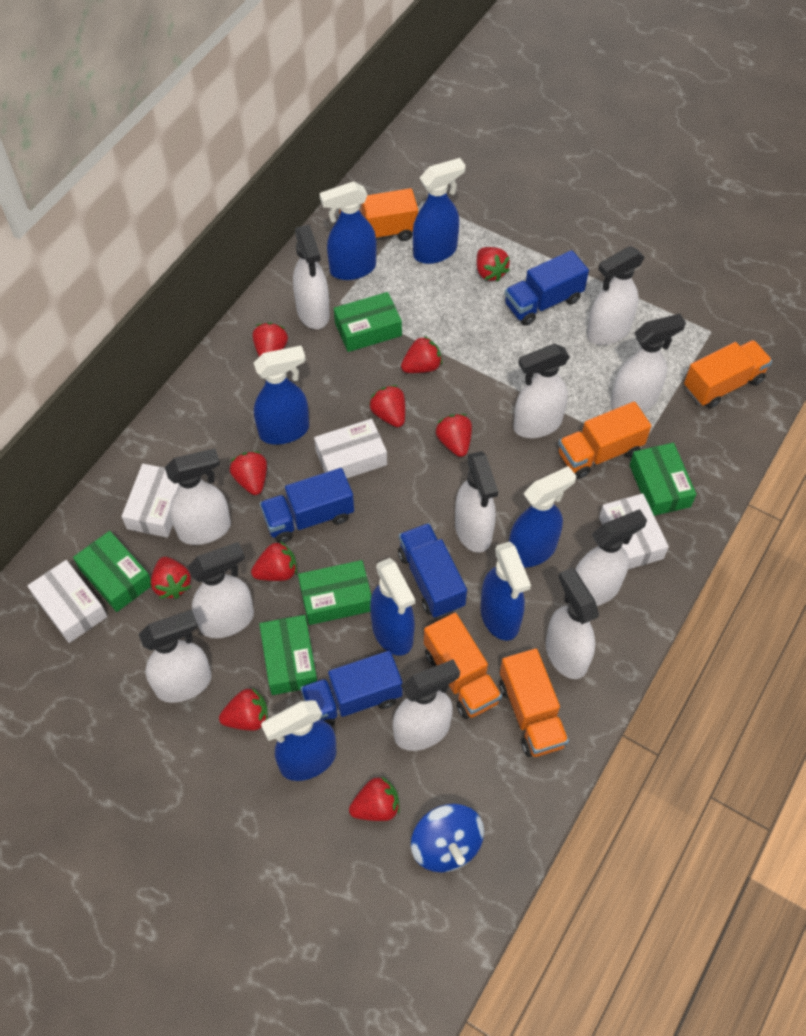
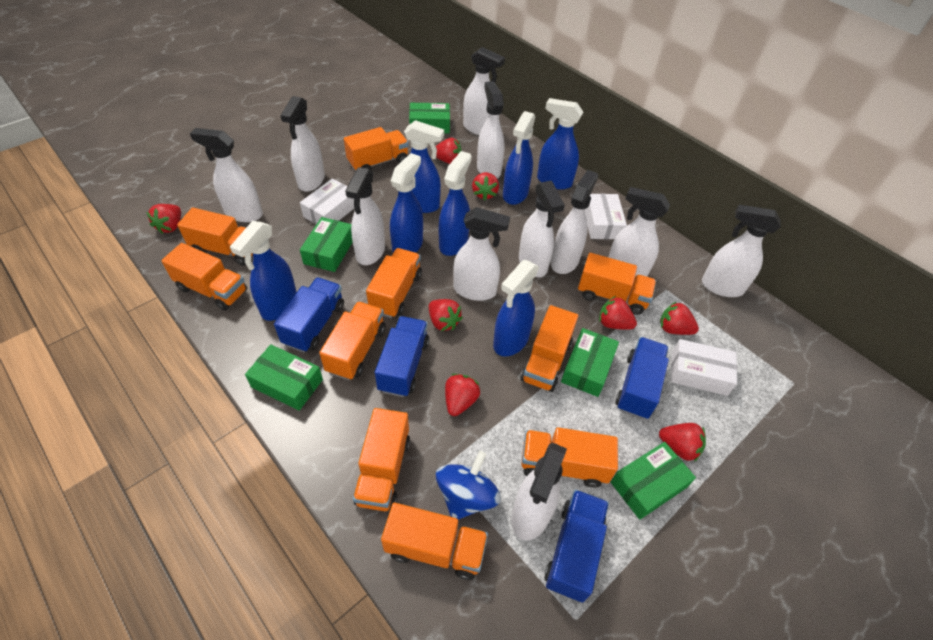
orange truck: [338,188,418,241] [424,613,502,719] [500,648,569,757] [558,401,651,479] [684,340,772,409] = 5 -> [161,243,247,311] [177,207,253,266] [319,302,386,380] [344,127,409,171] [353,408,410,511] [366,248,422,318] [381,503,488,580] [520,305,578,392] [521,427,618,488] [578,253,656,315] = 10
red strawberry: [151,557,191,599] [219,688,268,731] [230,451,267,495] [251,541,297,581] [253,322,288,357] [349,776,400,821] [369,385,405,427] [401,336,442,373] [436,414,472,457] [477,247,510,282] = 10 -> [146,204,181,234] [429,299,463,331] [436,138,462,164] [445,374,480,416] [472,172,499,201] [599,296,637,330] [659,423,706,462] [660,302,699,335] = 8
white box: [27,560,108,643] [122,464,179,538] [314,419,387,478] [599,493,669,569] = 4 -> [300,178,354,224] [585,194,627,239] [670,339,737,396] = 3

